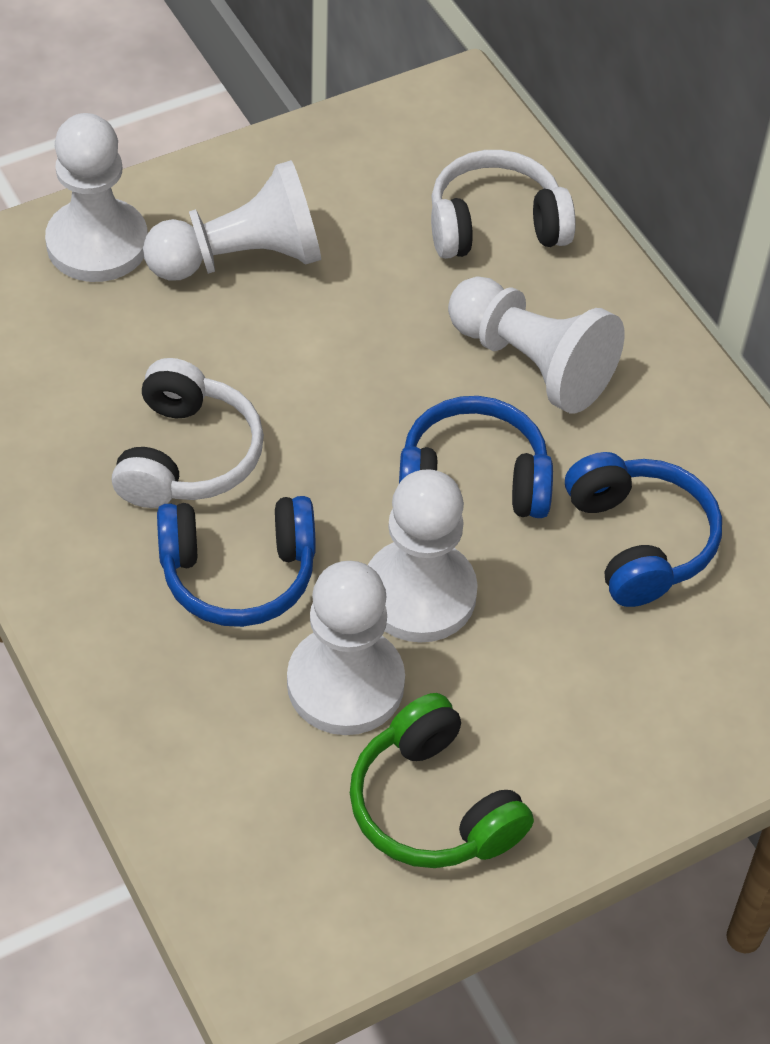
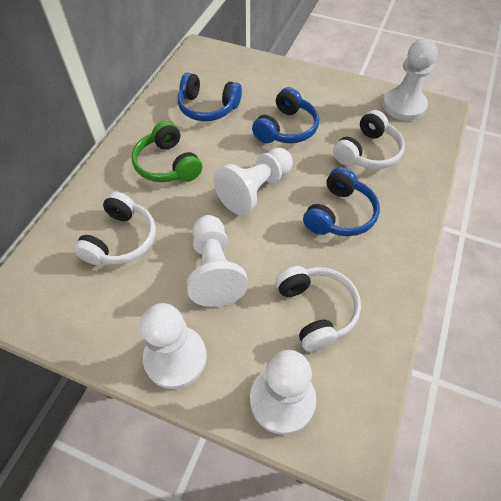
white headphones: [112,358,264,508] [431,150,576,259] = 2 -> [73,192,156,265] [275,266,361,352] [333,110,405,169] = 3

